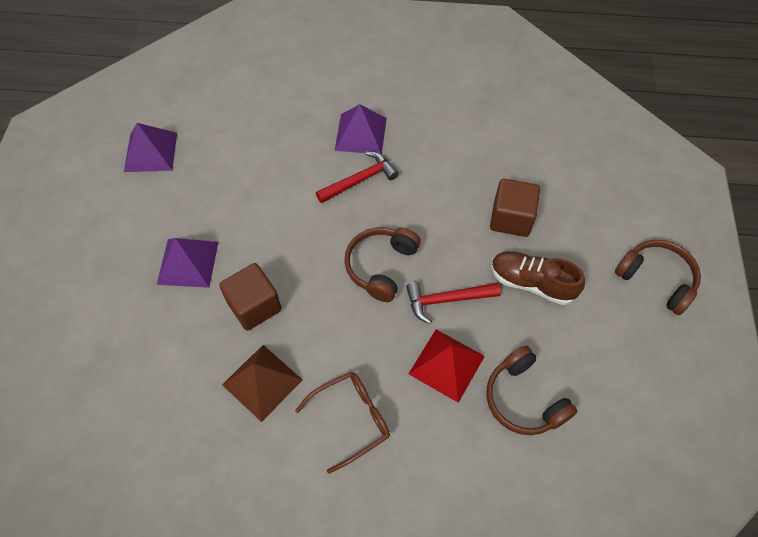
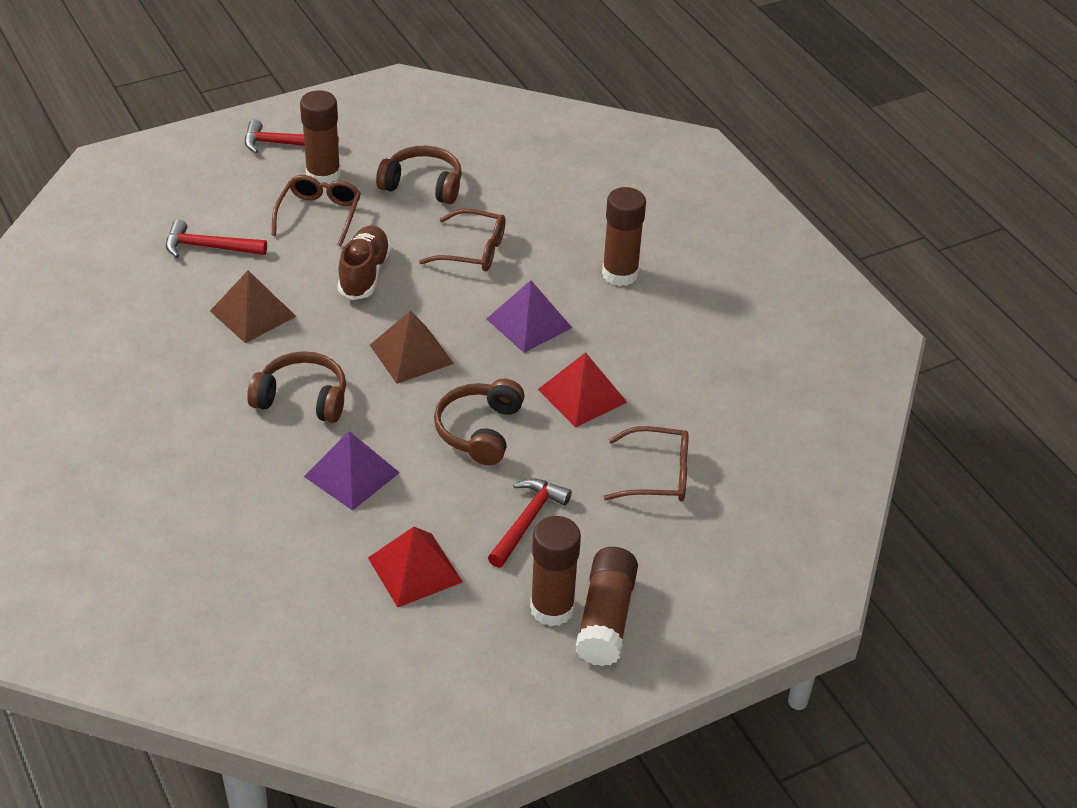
brown cube: [219,263,282,331] [490,179,540,237] = 2 -> none = 0
brown glasses: [295,372,390,474] = 1 -> [272,175,361,246] [419,209,505,271] [604,426,689,501] = 3
brown glue stick: none = 0 -> [300,90,341,184] [530,516,581,626] [576,547,638,666] [602,187,646,286] = 4
brown pyramid: [222,345,302,422] = 1 -> [210,270,297,343] [370,311,454,384] = 2
purple pyramid: [124,123,177,172] [157,238,219,288] [335,104,387,155] = 3 -> [304,431,400,511] [486,280,572,353] = 2
red hammer: [316,152,399,203] [406,282,501,324] = 2 -> [166,219,267,258] [245,119,339,153] [488,478,572,568] = 3
red pyramid: [409,330,485,403] = 1 -> [368,527,462,608] [538,352,627,428] = 2

